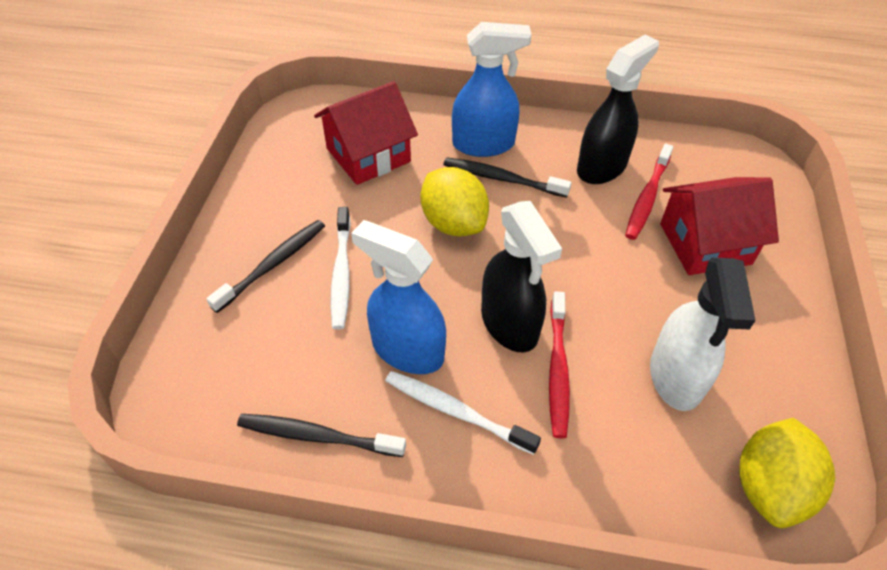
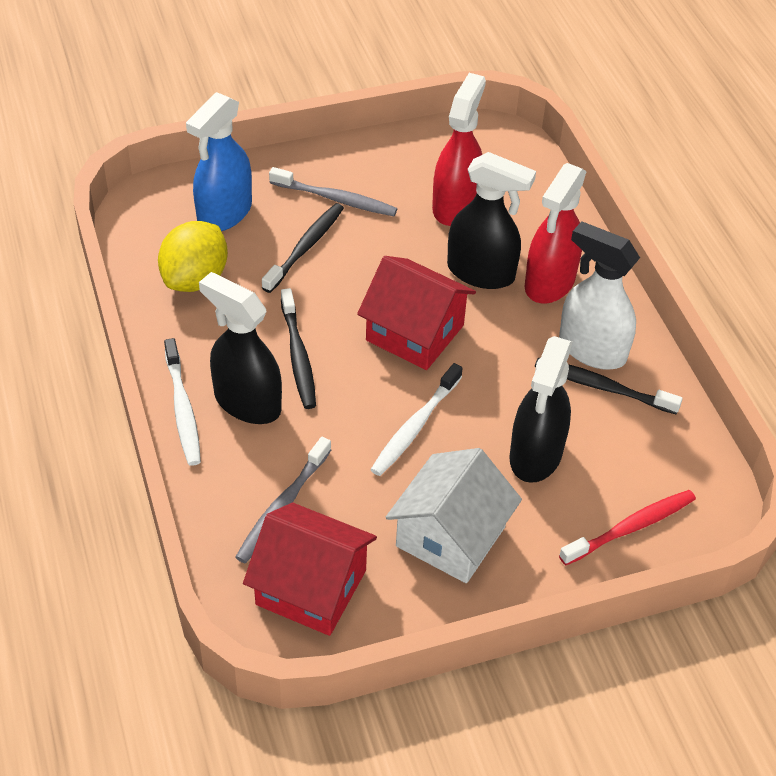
black spray bottle: [481,201,562,352] [577,35,659,184] = 2 -> [199,272,282,424] [447,152,536,289] [509,336,572,483] = 3
blue spray bottle: [351,220,446,374] [452,22,532,157] = 2 -> [186,92,252,231] = 1
grey toothbrush: none = 0 -> [235,437,331,564] [269,167,397,216] = 2
red spray bottle: none = 0 -> [432,73,486,226] [525,163,587,304] = 2
red toothbrush: [549,291,570,439] [625,144,673,240] = 2 -> [559,490,696,566] = 1
white house: none = 0 -> [386,448,522,583] = 1
yellow lemon: [420,167,489,236] [739,418,835,528] = 2 -> [158,221,228,292] = 1

